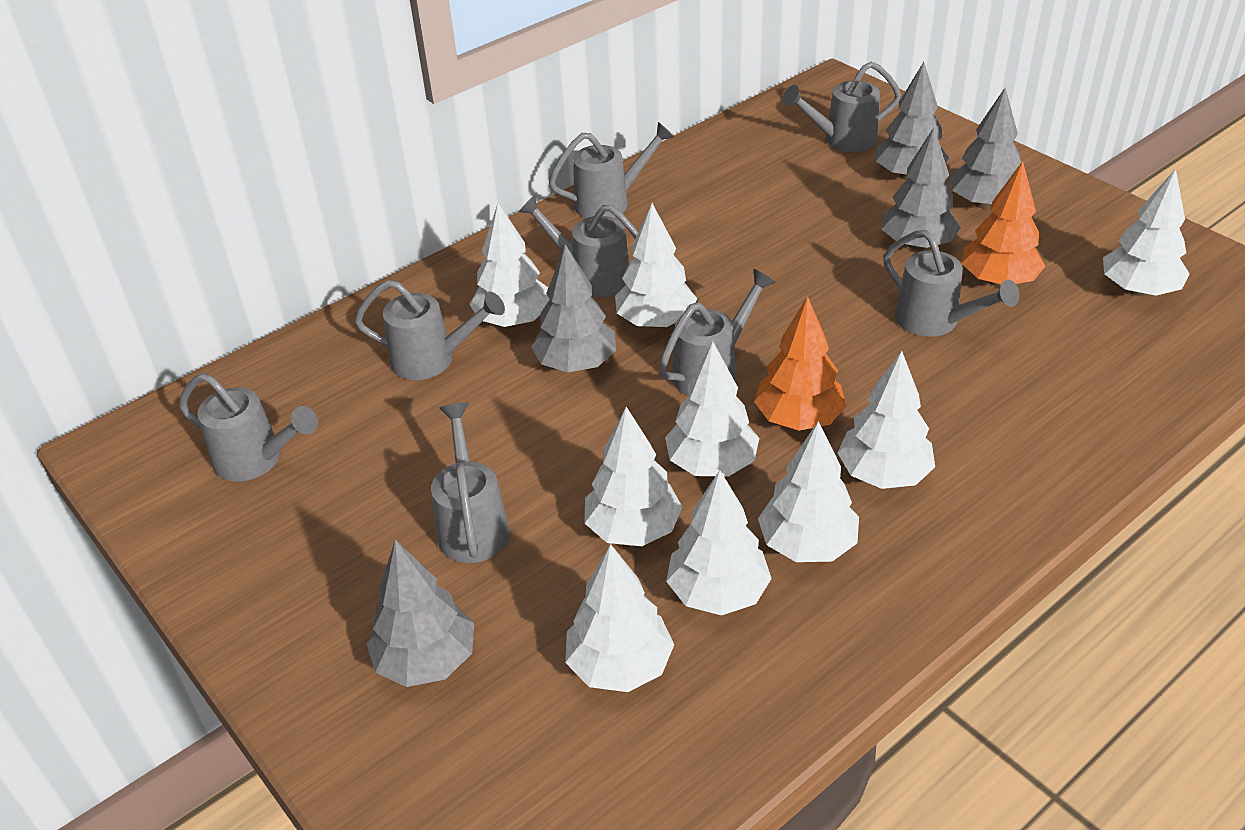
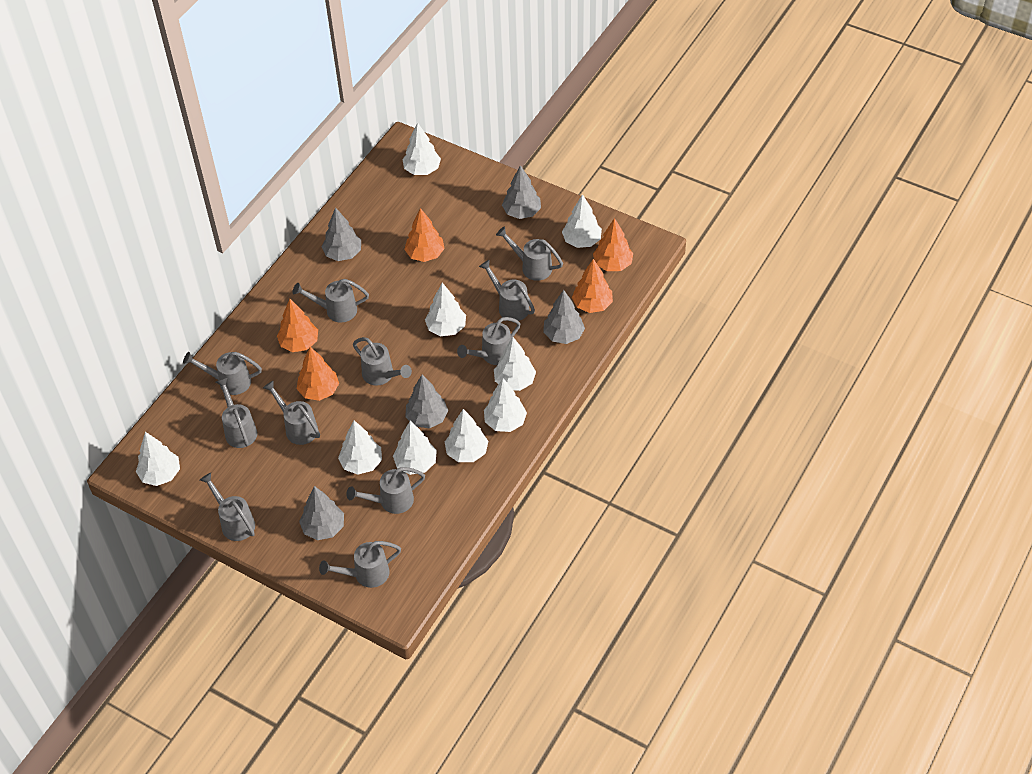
grey watering can: [179,373,318,482] [354,279,505,380] [431,403,510,563] [518,194,638,297] [549,122,675,218] [658,269,776,396] [782,61,901,152] [883,230,1020,337] = 8 -> [183,352,262,395] [200,473,255,541] [216,377,257,448] [263,380,320,445] [292,279,369,323] [319,541,401,588] [346,467,425,514] [353,337,412,386] [457,317,520,365] [479,260,535,321] [496,226,563,281] = 11
orange tree: [754,296,846,431] [961,161,1045,287] = 2 -> [277,299,318,352] [297,347,339,401] [404,208,445,262] [572,259,613,313] [593,218,633,271] = 5

